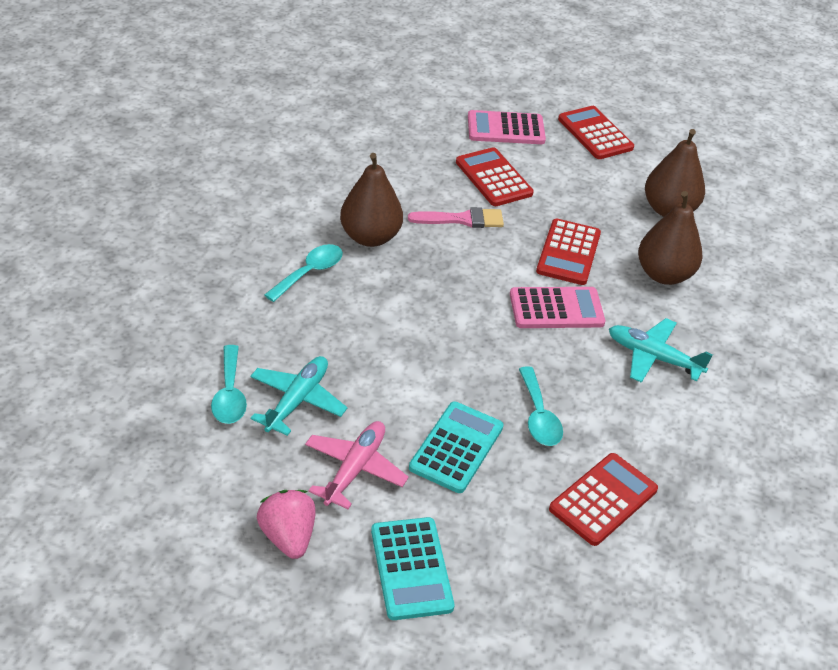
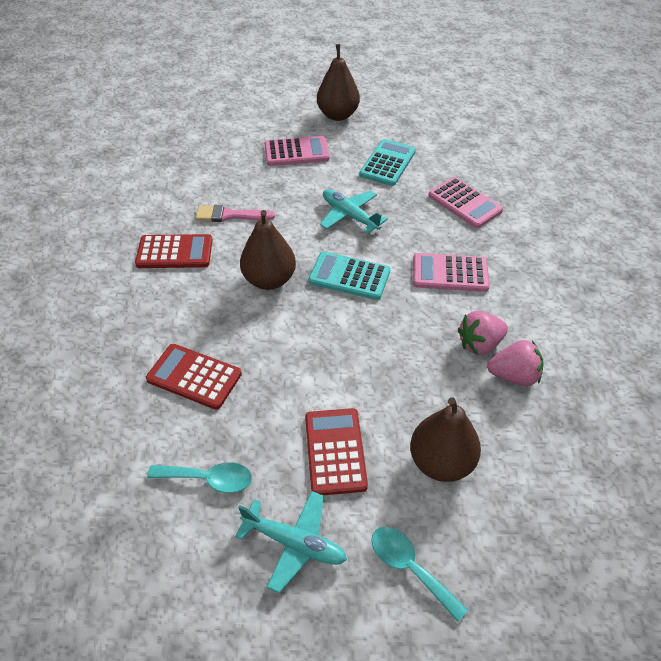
pink calculator: [468,110,546,144] [510,287,605,328] = 2 -> [265,136,329,166] [413,253,490,292] [428,177,503,228] = 3
pink plane: [305,421,409,509] = 1 -> none = 0
pink strawberry: [257,490,316,559] = 1 -> [458,311,508,355] [487,340,544,386] = 2
red calculator: [456,147,534,206] [536,219,601,285] [549,453,658,546] [558,106,634,159] = 4 -> [135,234,213,268] [146,344,242,410] [305,408,368,495] = 3
turquoise spoon: [211,345,247,424] [264,244,343,302] [519,366,563,446] = 3 -> [147,462,252,493] [371,526,468,622] = 2

